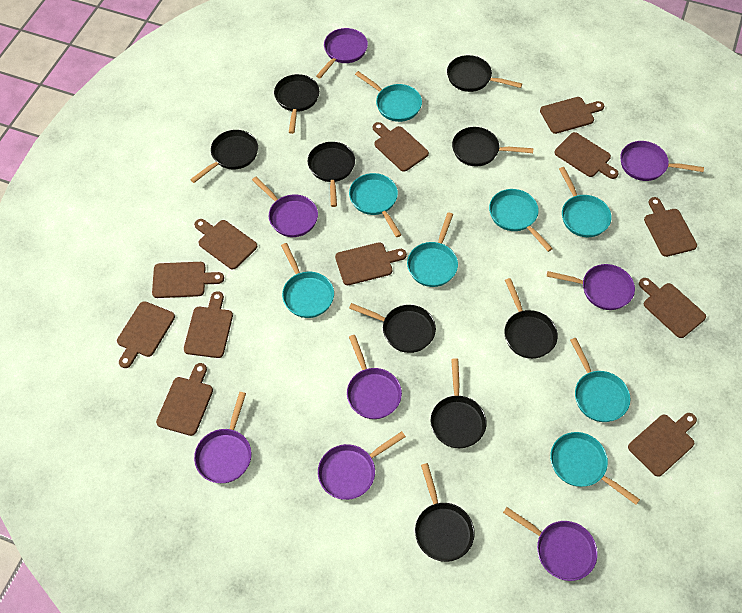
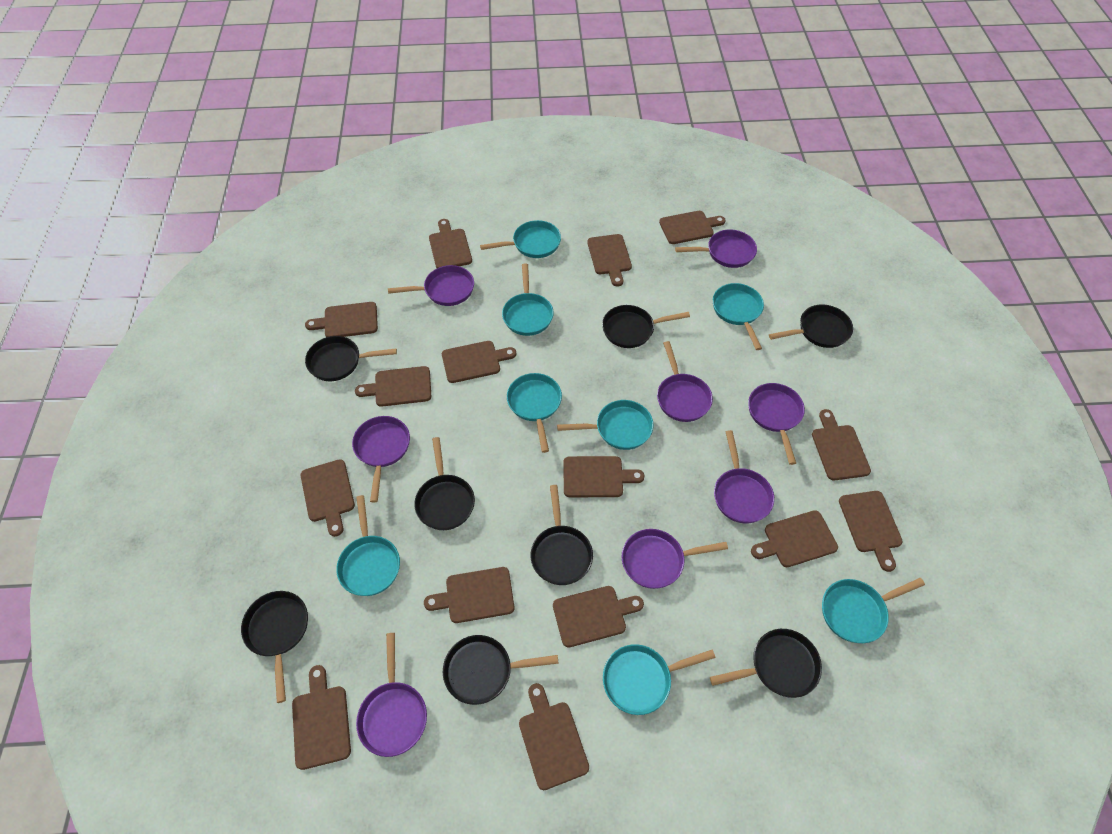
black pan: [190,130,258,183] [274,74,320,134] [308,142,355,207] [349,303,436,353] [415,463,475,562] [431,358,487,448] [447,55,522,92] [452,127,533,166] [504,278,558,359] = 9 -> [241,591,308,703] [305,336,397,381] [414,437,475,530] [443,635,559,705] [531,485,593,585] [602,305,690,348] [710,629,822,698] [769,305,853,348] = 8
brown cutting board: [117,301,175,368] [152,262,224,298] [156,363,213,436] [184,291,233,358] [194,219,257,269] [335,242,407,285] [373,122,429,172] [540,97,604,134] [554,132,619,179] [628,413,697,477] [639,278,706,338] [644,197,697,257] = 12 -> [292,665,351,770] [301,459,355,537] [305,302,378,337] [355,366,431,407] [424,567,515,623] [429,219,472,268] [442,341,517,383] [519,683,589,790] [553,586,644,647] [563,456,644,497] [587,234,632,286] [659,211,726,244] [751,510,838,567] [812,409,871,481] [839,491,903,572] = 15

